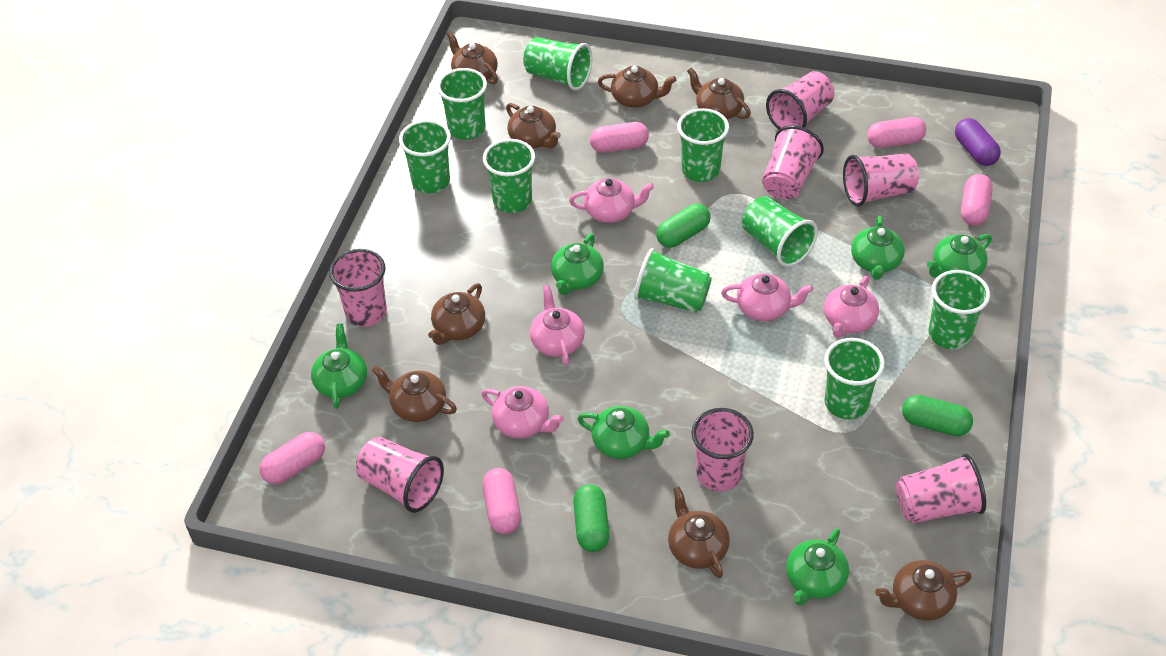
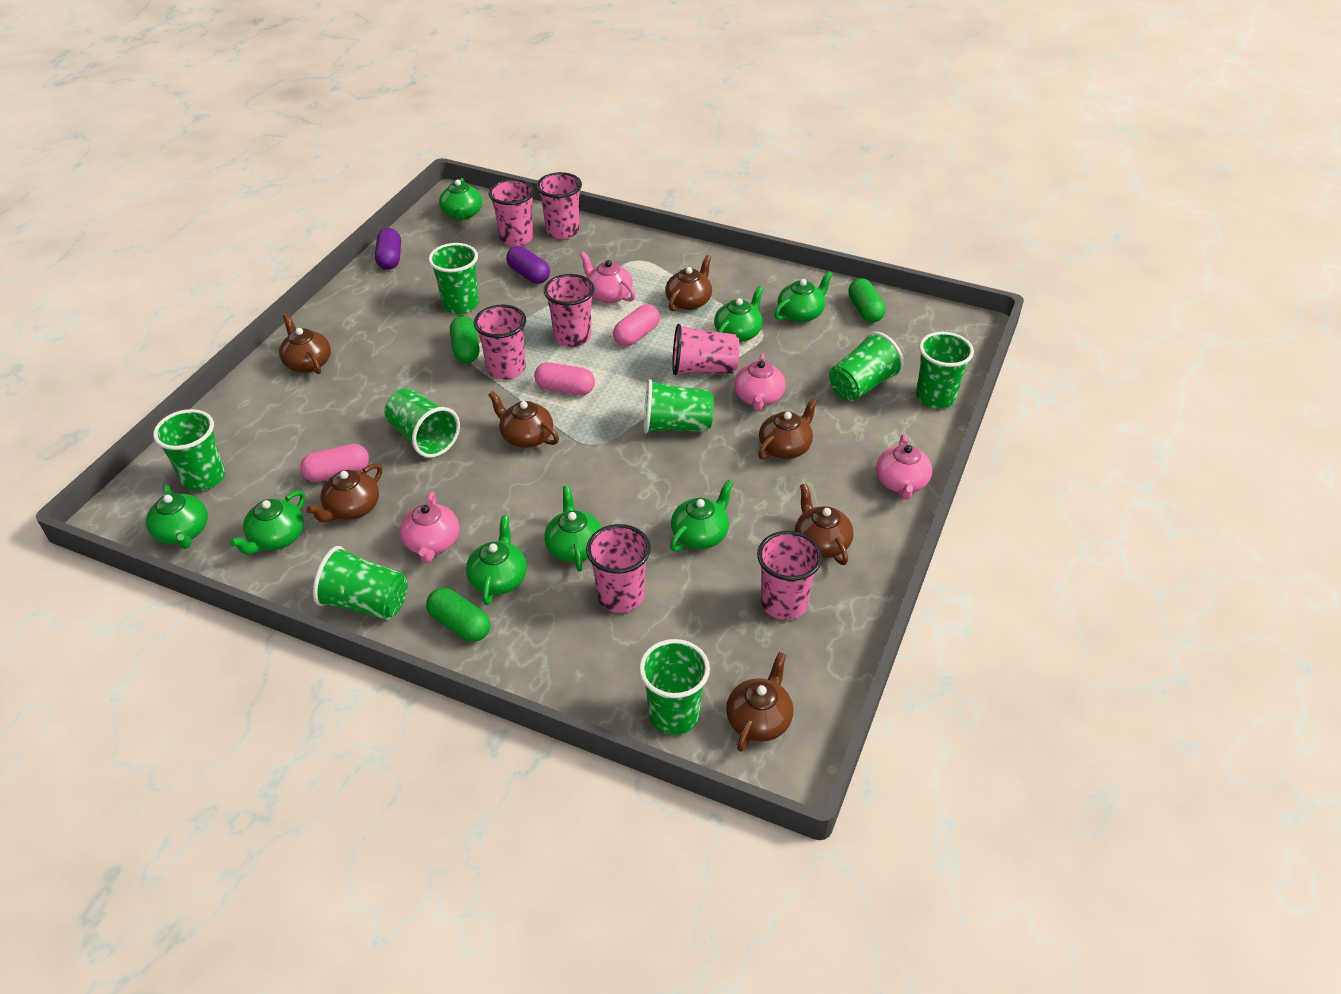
brown teapot: [372,365,457,422] [428,283,485,345] [447,31,498,84] [506,103,561,148] [598,66,676,108] [668,487,730,578] [687,68,751,119] [875,560,972,621] = 8 -> [279,314,331,374] [306,463,382,522] [488,391,559,448] [665,255,712,311] [726,652,793,752] [758,397,818,460] [795,484,854,565] = 7
green cup: [399,120,451,193] [437,68,487,140] [483,139,535,213] [523,37,592,91] [634,248,712,313] [677,108,729,182] [742,196,818,267] [824,338,885,419] [929,270,990,349] = 9 -> [153,409,225,491] [313,546,407,620] [384,388,460,458] [428,243,479,314] [639,639,710,735] [644,379,714,433] [829,331,904,401] [916,332,974,408] = 8
green teapot: [311,324,367,409] [551,234,604,295] [577,406,670,459] [786,528,849,606] [851,216,905,280] [927,234,992,278] = 6 -> [146,485,208,549] [230,490,305,555] [439,178,482,221] [466,515,527,605] [545,486,602,572] [670,480,733,551] [714,286,763,342] [774,271,833,322] = 8
pink capsule: [259,432,325,484] [482,468,521,534] [590,122,649,153] [867,117,926,148] [961,174,993,226] = 5 -> [300,444,369,482] [534,362,595,395] [613,304,660,346] = 3
pink teapot: [482,386,564,438] [530,285,585,366] [569,178,654,223] [721,273,813,321] [824,276,879,338] = 5 -> [400,491,459,563] [580,252,635,303] [734,353,786,411] [876,434,932,500] = 4
purple capsule: [955,118,1001,166] = 1 -> [375,228,401,270] [506,246,550,284] = 2

